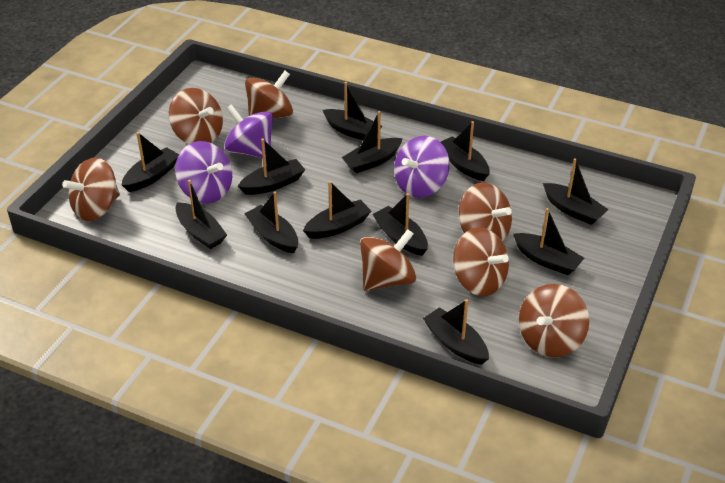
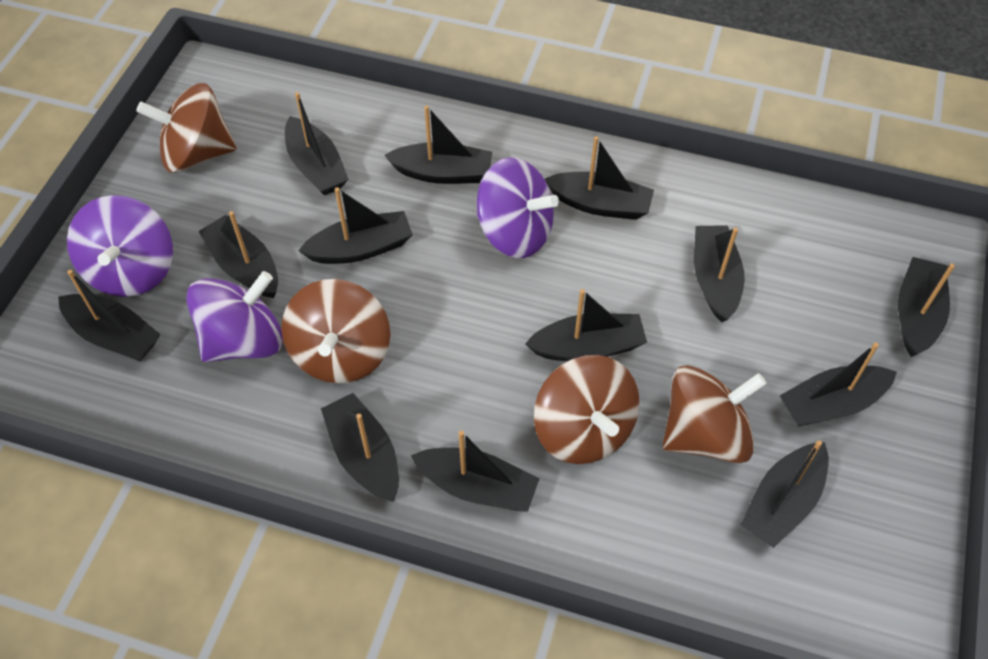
black boat: [122,132,179,192] [176,180,227,249] [238,138,305,195] [244,191,298,253] [303,181,371,239] [323,82,383,141] [342,111,403,173] [373,193,428,256] [423,299,489,365] [441,121,490,181] [513,208,584,275] [543,158,609,225] = 12 -> [58,270,161,362] [198,211,278,298] [285,92,349,195] [298,187,413,264] [321,393,399,502] [384,105,492,184] [411,430,539,512] [525,289,647,361] [545,136,654,220] [694,225,745,322] [741,440,829,548] [780,343,897,426] [898,257,955,357] = 13
brown spinning top: [62,157,120,221] [169,88,223,144] [245,71,293,119] [360,229,416,291] [453,227,509,296] [459,182,512,242] [519,284,589,357] = 7 -> [136,83,237,173] [281,279,390,383] [534,355,640,464] [663,365,767,463] = 4

